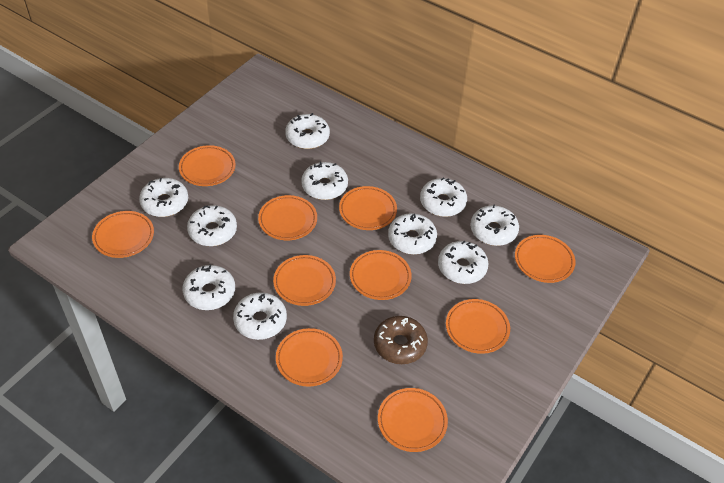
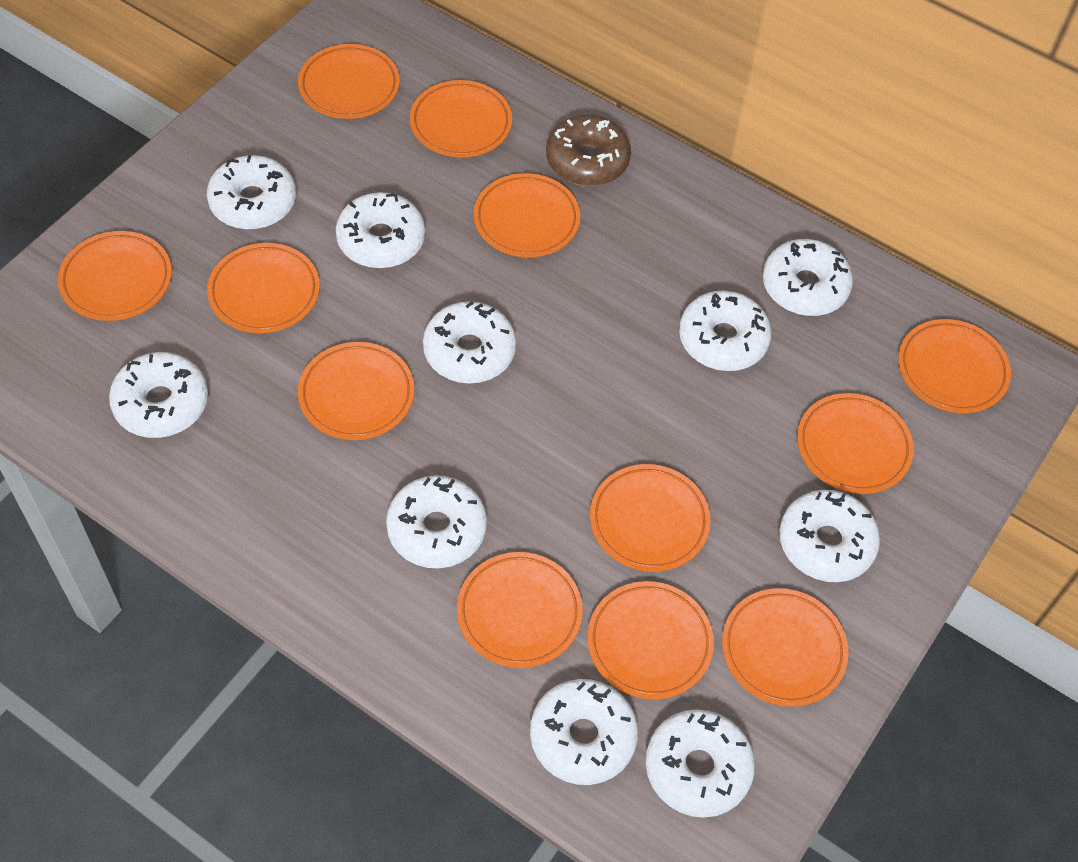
orange plate: [92,211,154,258] [179,145,235,186] [258,195,317,240] [273,255,336,306] [276,328,343,387] [339,186,397,230] [350,250,412,300] [378,388,448,452] [446,299,510,354] [515,235,576,283] = 10 -> [58,231,172,321] [207,243,320,333] [298,44,400,119] [298,342,414,440] [410,80,512,157] [457,552,583,668] [474,173,580,257] [588,581,714,699] [590,464,711,572] [722,588,848,707] [797,393,914,494] [898,319,1011,413] = 12

